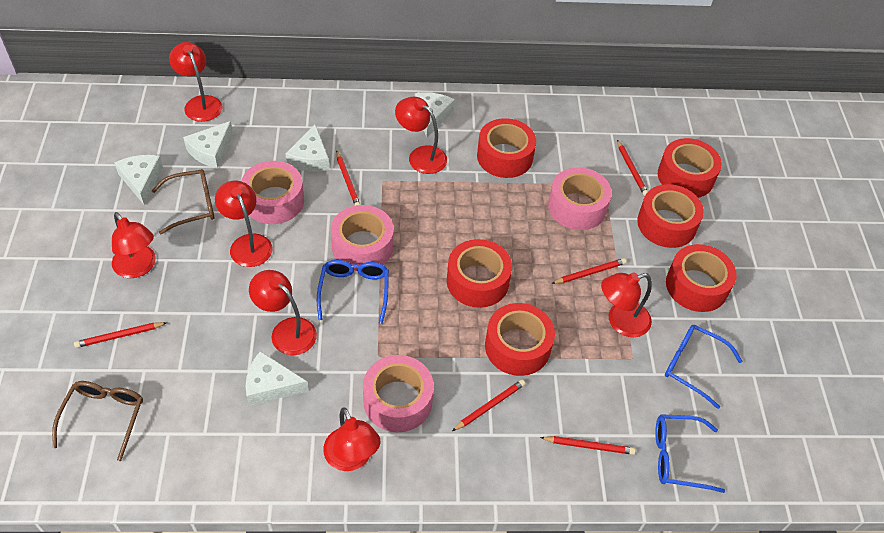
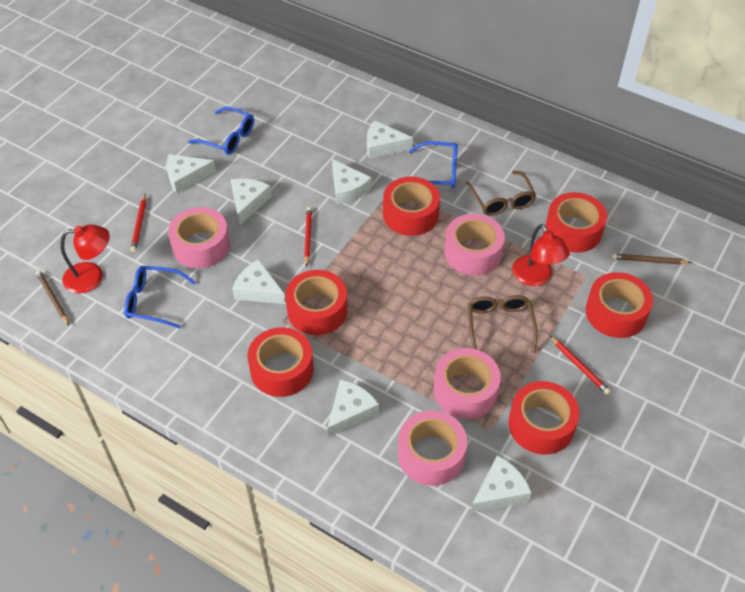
brown pencil: none = 0 -> [36,270,69,325] [612,253,692,265] = 2
red lamp: [112,212,156,278] [169,42,222,122] [215,181,272,267] [249,270,317,355] [323,408,380,471] [395,97,447,174] [601,273,652,337] = 7 -> [60,224,110,293] [512,224,570,286] = 2
red pencil: [74,322,167,348] [336,151,360,206] [452,380,525,431] [540,436,636,455] [551,258,626,284] [617,140,648,196] = 6 -> [131,194,146,252] [304,207,312,267] [550,336,611,395] = 3
white cheese: [115,155,163,205] [183,121,233,168] [246,351,309,406] [285,124,329,171] [415,92,455,138] = 5 -> [167,154,216,193] [231,179,272,225] [232,259,286,304] [328,379,379,437] [332,159,372,204] [367,120,413,159] [471,455,532,512] = 7

